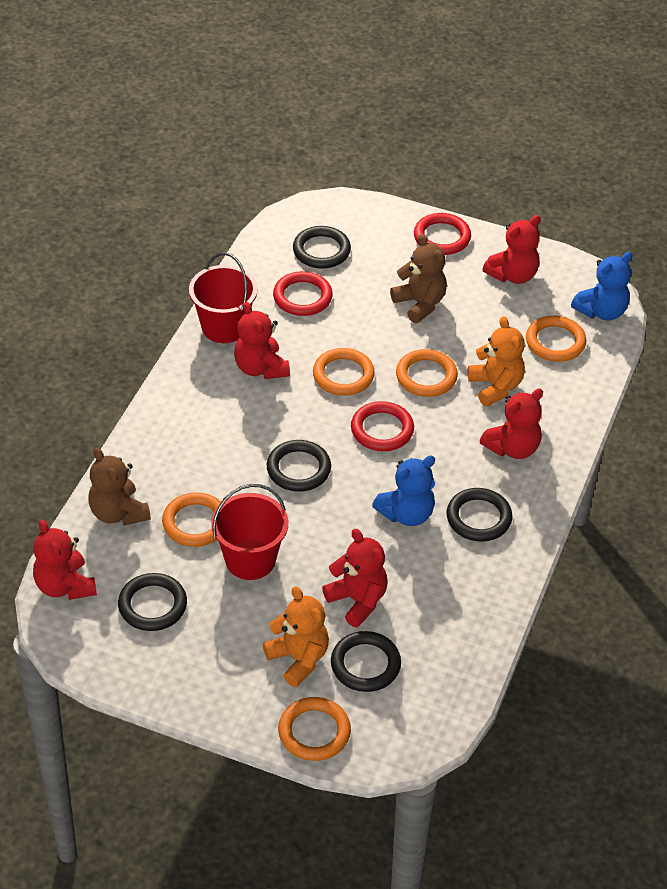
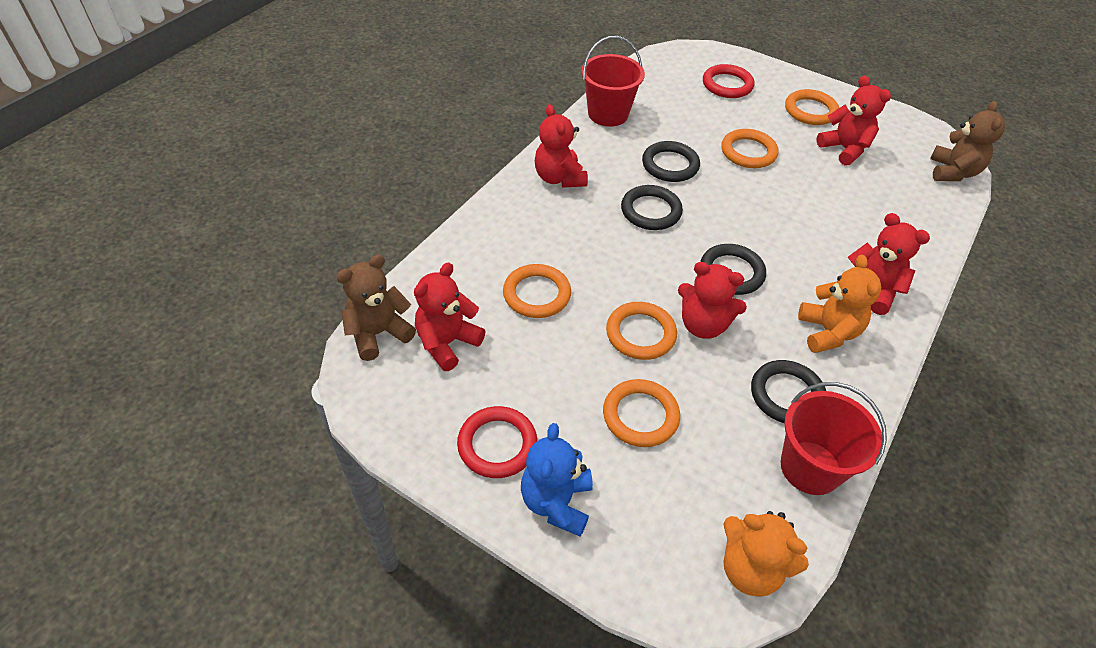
black ring: [118,573,187,631] [267,440,331,491] [293,226,351,269] [331,631,401,692] [447,488,512,542] = 5 -> [621,185,683,230] [642,141,700,182] [700,244,766,295] [751,360,826,423] = 4
blue teddy bear: [372,456,435,526] [571,252,633,321] = 2 -> [521,423,593,537] = 1
red ring: [273,271,333,316] [351,401,414,451] [414,213,471,255] = 3 -> [457,406,537,478] [703,64,754,98] = 2

